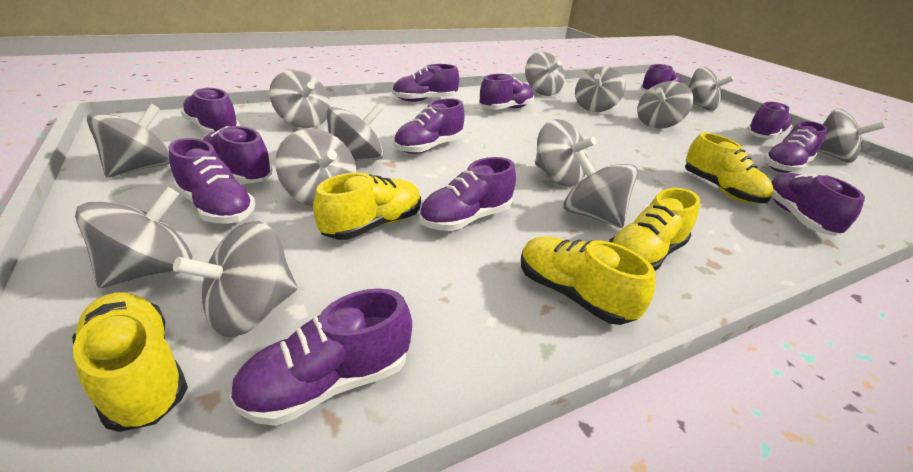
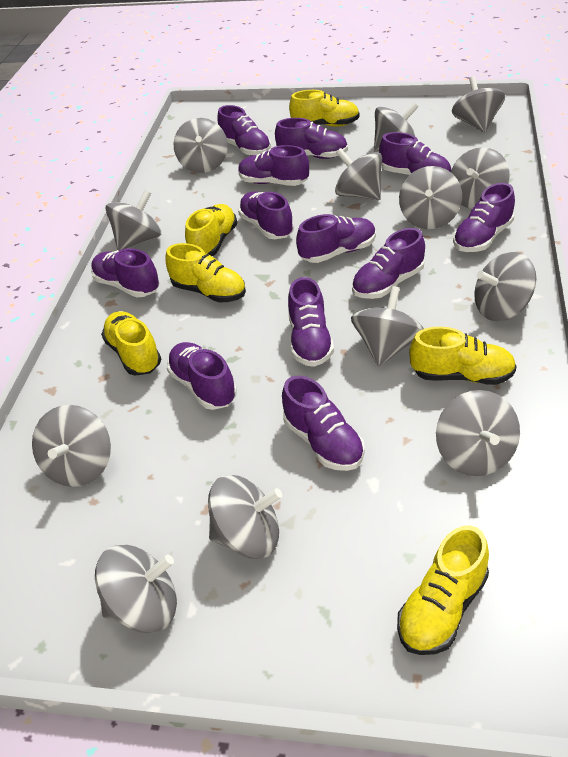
yellow shoe: [72,293,188,432] [313,172,421,240] [521,237,655,325] [609,188,700,271] [685,133,774,203] = 5 -> [101,311,161,376] [165,243,246,303] [185,204,237,256] [289,90,360,127] [397,525,489,655] [409,327,517,385] = 6

